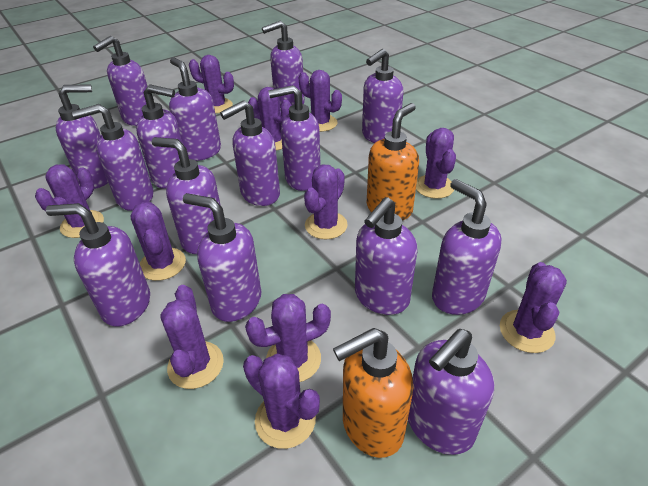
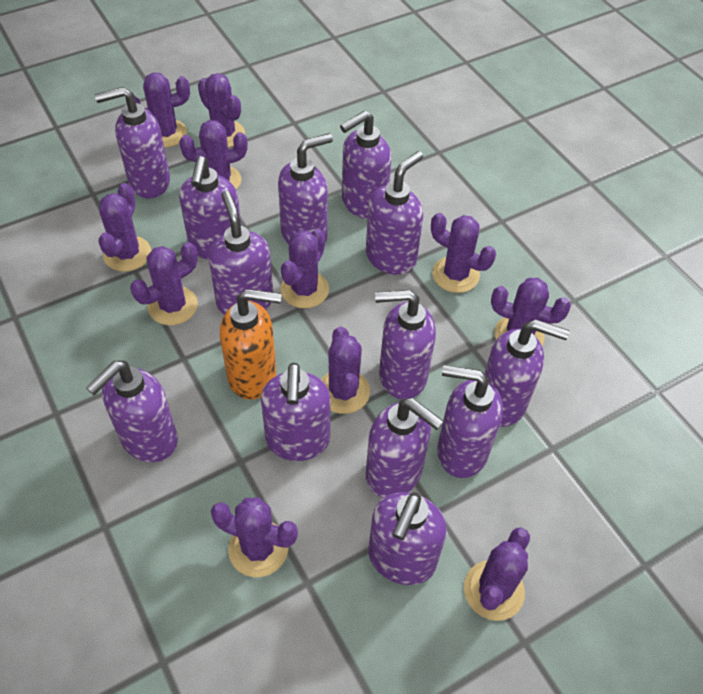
orange soap dispenser: [333,328,413,458] [367,103,419,220] = 2 -> [220,289,282,400] = 1
purple soap dispenser: [46,203,150,327] [56,84,108,189] [72,104,153,211] [93,36,148,126] [136,84,183,188] [152,137,221,254] [169,57,221,161] [183,193,262,322] [220,100,280,206] [262,21,305,108] [268,85,321,191] [355,197,418,315] [362,49,403,143] [408,329,494,455] [432,179,501,315] = 15 -> [86,361,178,462] [95,87,170,199] [179,156,241,260] [209,191,273,315] [261,363,331,461] [278,133,333,244] [340,110,392,219] [366,151,423,275] [366,398,443,498] [369,492,447,585] [375,290,436,399] [437,365,503,478] [484,320,570,427] = 13

